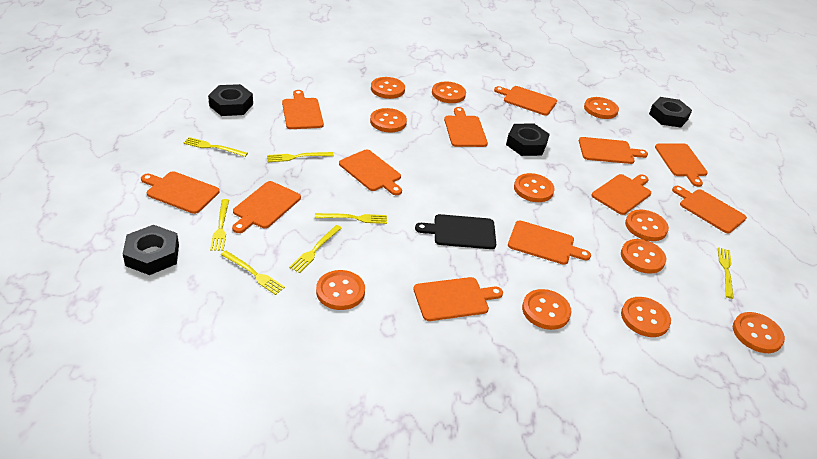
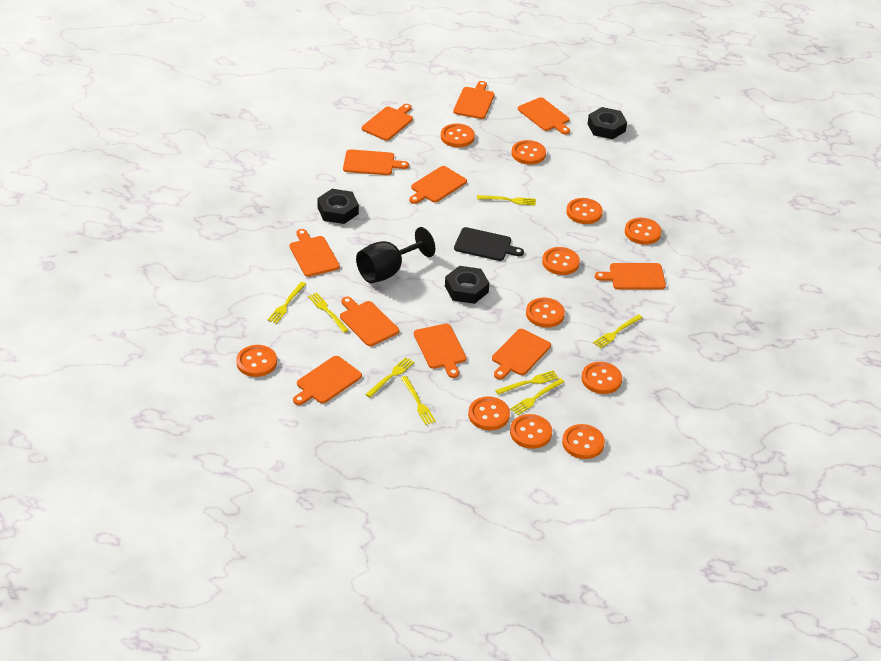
black goblet: none = 0 -> [356,227,435,283] = 1
black nut: [123,225,179,275] [208,84,253,116] [506,124,550,156] [649,97,692,128] = 4 -> [317,189,359,224] [445,266,489,304] [588,107,627,139] = 3
orange cutting board: [141,171,220,214] [232,181,301,233] [282,90,324,129] [339,149,402,195] [413,277,503,321] [444,107,488,147] [494,86,557,116] [508,221,591,265] [579,137,648,164] [592,174,651,215] [655,143,708,187] [672,186,747,233] = 12 -> [289,229,340,277] [293,356,362,405] [340,297,399,346] [343,149,409,175] [362,104,413,141] [409,166,467,204] [414,324,466,378] [453,81,495,119] [492,329,551,380] [518,97,570,135] [595,263,666,290] = 11
yellow fork: [183,137,248,157] [210,199,229,251] [221,251,285,295] [267,152,334,162] [289,225,342,273] [315,213,387,224] [718,247,734,299] = 7 -> [268,282,306,324] [308,293,349,333] [365,357,414,398] [401,376,436,425] [477,195,536,206] [495,370,559,395] [510,378,564,415] [593,314,643,349] = 8

